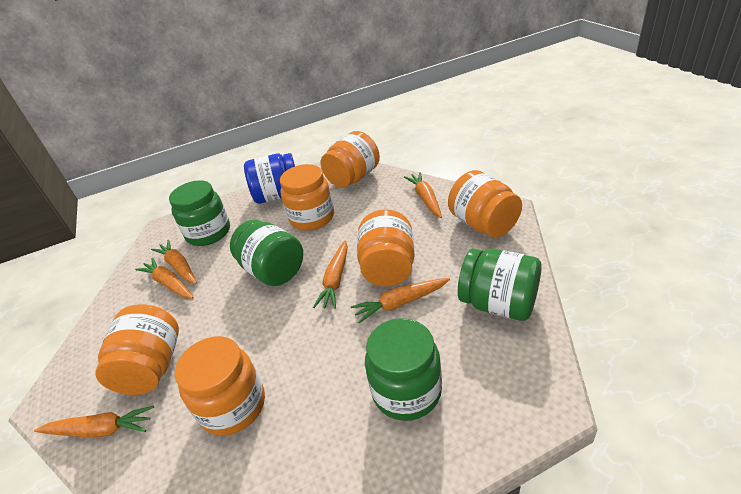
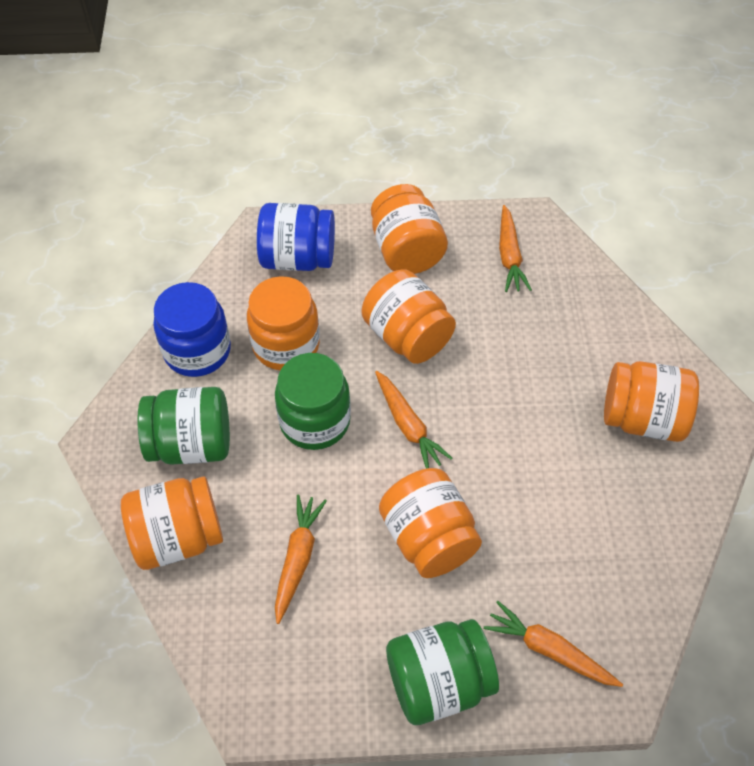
blue jar: [244,153,295,204] = 1 -> [153,282,231,377] [257,203,335,271] = 2
green jar: [169,180,230,246] [230,220,303,286] [365,318,442,421] [458,248,542,321] = 4 -> [138,387,230,465] [275,353,351,450] [386,619,499,725] = 3
orange carrot: [34,406,154,438] [135,258,193,299] [151,240,197,284] [313,240,348,309] [351,278,450,324] [404,172,442,218] = 6 -> [275,494,327,624] [375,371,453,469] [484,601,623,687] [499,205,532,292] = 4

